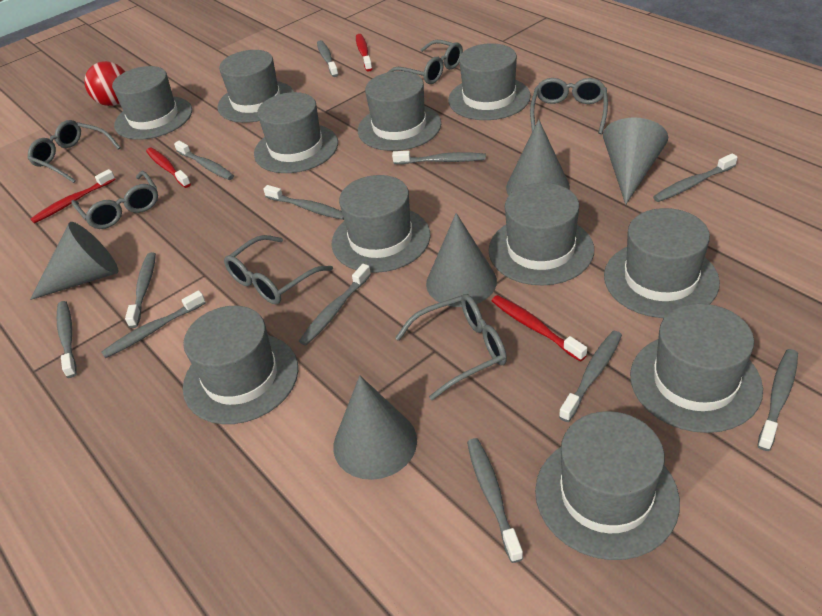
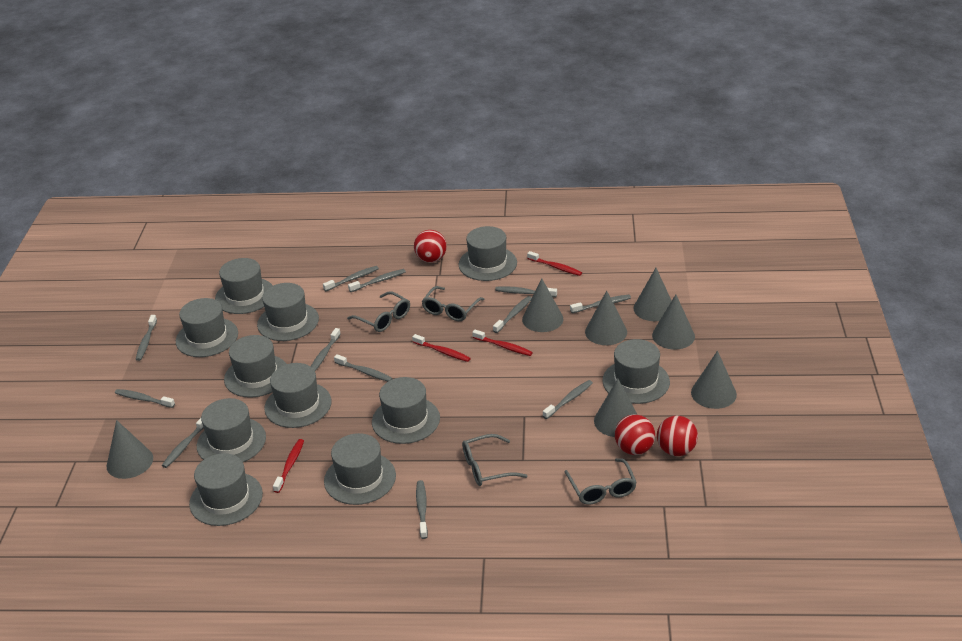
grey cone: [30,222,118,300] [333,376,417,480] [426,213,497,307] [506,119,570,196] [603,117,668,205] = 5 -> [107,420,153,479] [522,278,563,332] [585,291,627,345] [594,379,638,437] [633,268,672,321] [652,295,695,349] [691,351,737,409] = 7
grey glasses: [27,120,121,183] [71,171,158,229] [224,235,333,304] [387,40,463,84] [395,294,507,400] [530,78,608,134] = 6 -> [347,291,410,332] [421,286,485,321] [462,434,528,486] [565,458,637,505] = 4
red ball: [84,61,125,106] = 1 -> [414,230,447,263] [615,414,655,455] [657,416,698,456] = 3

